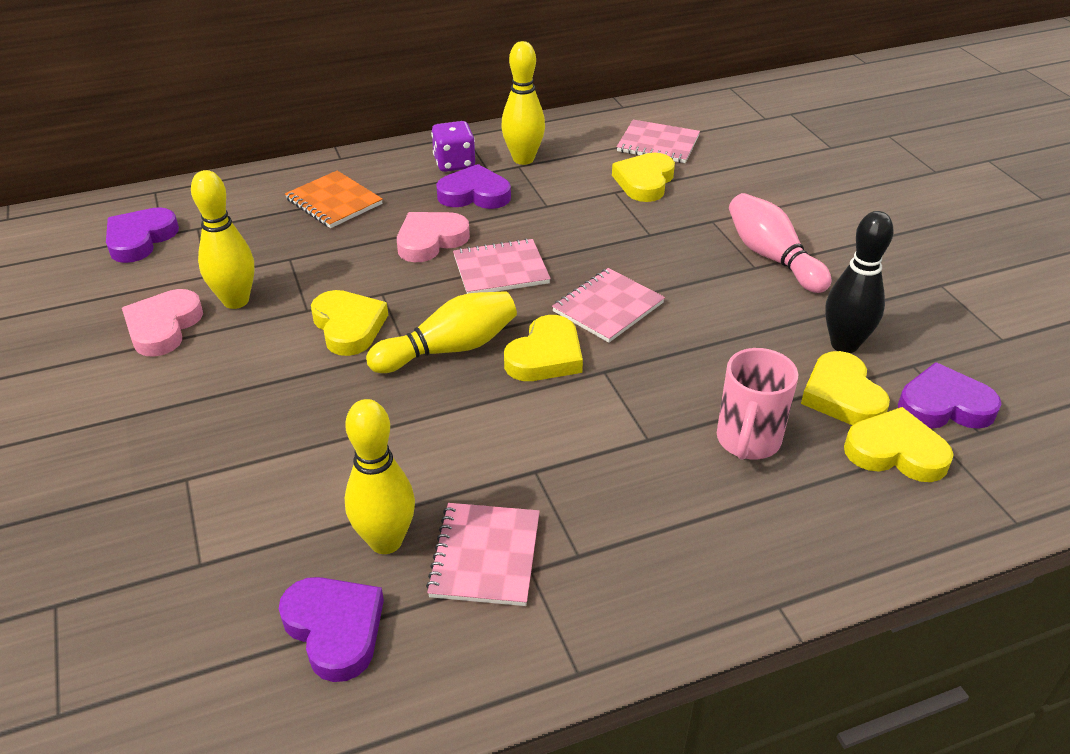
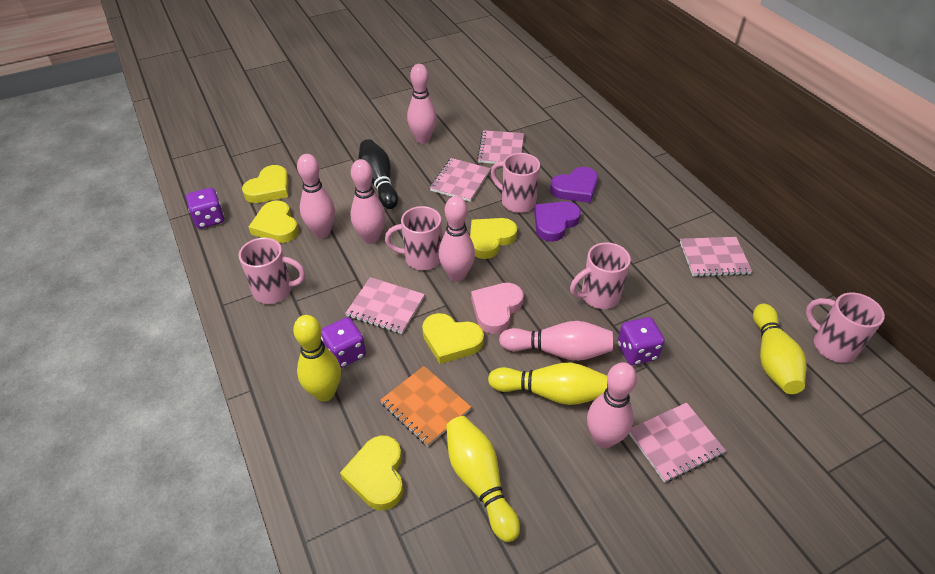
pink bowling pin: [729,193,832,293] = 1 -> [297,154,335,238] [350,159,386,244] [407,64,437,144] [439,196,475,282] [499,321,613,361] [587,362,637,448] = 6
pink heart: [122,289,203,357] [397,212,470,262] = 2 -> [471,283,524,334] = 1
pink mug: [717,348,798,460] = 1 -> [239,238,305,304] [385,206,442,270] [491,153,540,213] [570,242,631,309] [806,293,885,363] = 5
pink notebook: [426,503,540,606] [453,238,551,294] [552,268,665,343] [617,120,700,163] = 4 -> [345,277,425,334] [430,158,490,202] [477,130,524,164] [629,403,726,483] [680,237,752,277] = 5
purple dice: [431,121,475,172] = 1 -> [186,188,224,229] [321,317,366,368] [617,317,665,365] = 3
purple heart: [106,207,179,263] [279,577,384,682] [436,164,511,209] [898,362,1001,429] = 4 -> [534,201,581,242] [550,167,598,203] = 2

